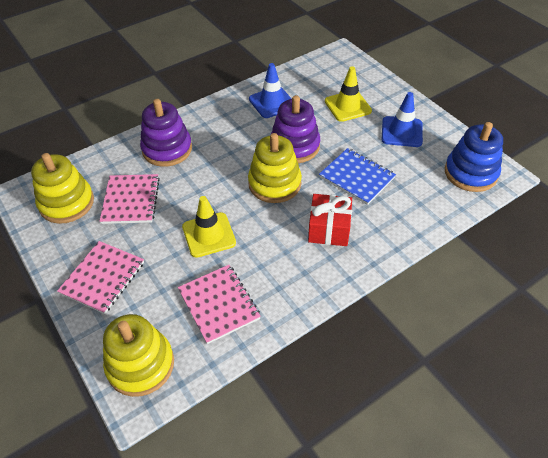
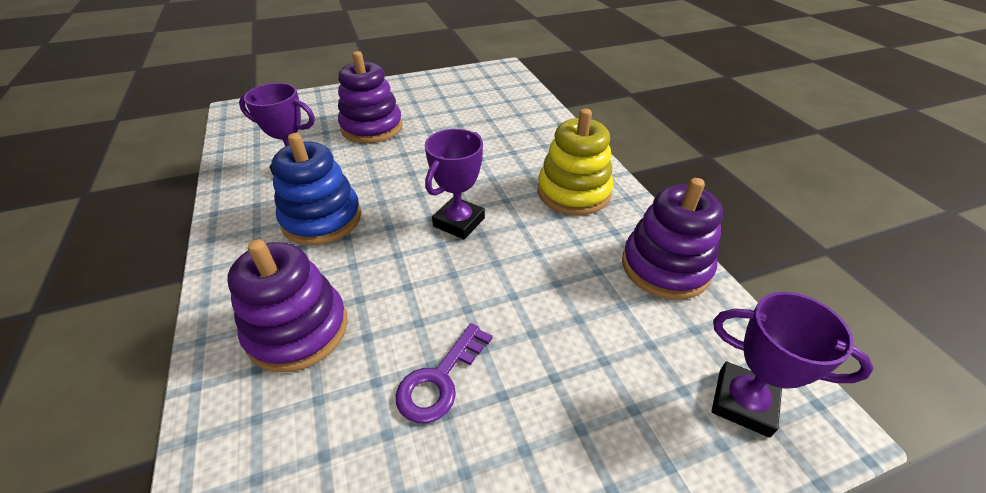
blue notebook: [319,148,396,205] = 1 -> none = 0
blue traffic cone: [249,63,292,118] [381,92,423,147] = 2 -> none = 0
pink notebook: [57,241,144,314] [100,174,160,224] [178,265,261,344] = 3 -> none = 0
purple key: none = 0 -> [396,323,492,423] = 1
purple stacking toy: [140,99,192,167] [271,95,320,163] = 2 -> [227,239,348,372] [338,51,402,143] [622,178,723,300] = 3
purple trophy: none = 0 -> [239,83,315,176] [425,129,485,239] [712,292,873,437] = 3
red gift: [308,194,352,246] = 1 -> none = 0
yellow stacking toy: [31,153,94,224] [103,314,174,397] [248,133,302,203] = 3 -> [537,108,613,215] = 1
yellow traffic cone: [182,196,236,258] [325,67,372,122] = 2 -> none = 0

